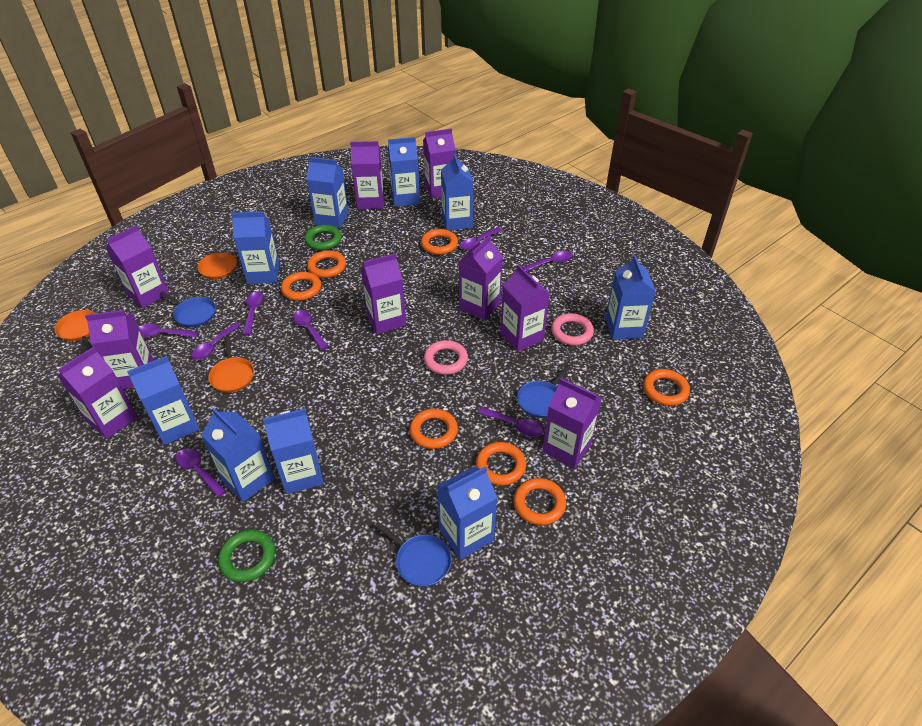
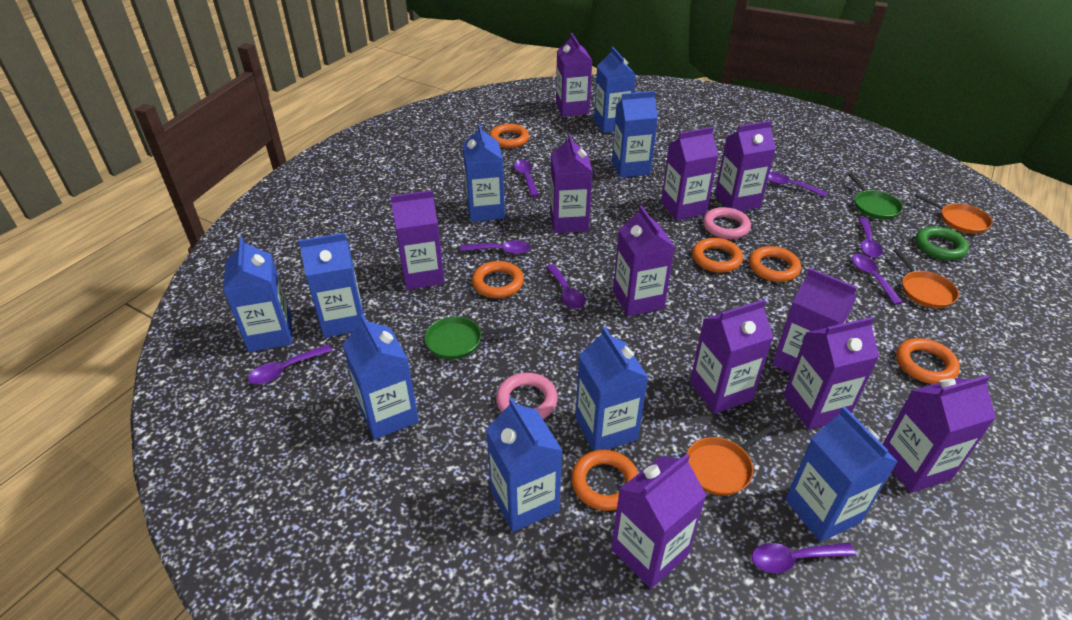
blue pan: [160,291,216,327] [375,522,452,587] [517,365,571,418] = 3 -> none = 0
green pan: none = 0 -> [425,316,517,359] [848,173,903,220] = 2
green ring: [218,530,275,582] [304,225,342,250] = 2 -> [915,226,969,260] = 1
orange ring: [281,272,321,301] [307,250,346,278] [409,409,458,449] [421,229,458,255] [476,442,526,486] [514,478,566,525] [643,369,690,406] = 7 -> [472,261,524,298] [489,124,529,148] [571,450,639,511] [692,238,743,273] [749,246,801,282] [896,338,960,384] = 6
purple carton: [58,347,138,439] [85,310,154,389] [106,225,169,308] [350,141,384,209] [361,253,406,334] [423,128,456,199] [459,235,503,320] [500,264,550,352] [542,378,602,468] = 9 -> [390,190,445,290] [550,134,593,233] [556,33,592,117] [611,454,707,589] [613,205,675,316] [661,127,718,221] [690,300,774,414] [715,121,776,211] [772,268,857,374] [783,317,880,430] [883,375,996,493] = 11

